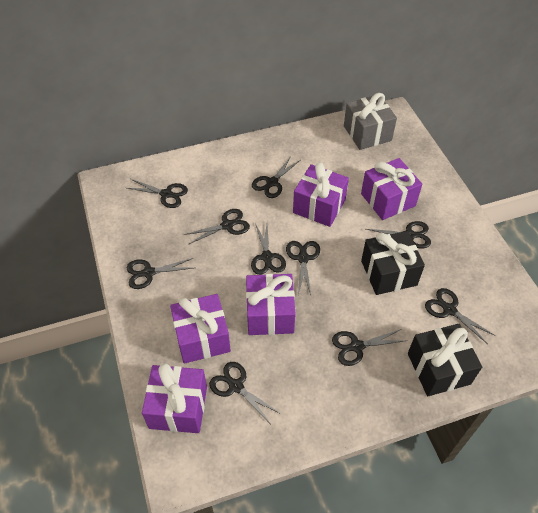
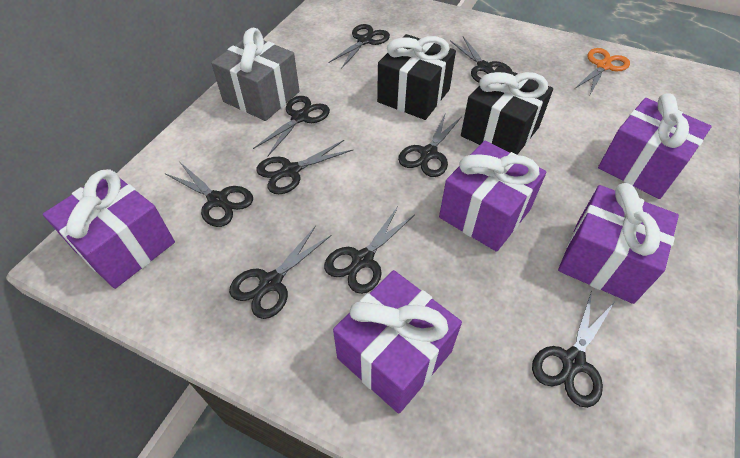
black scissors: [126,258,193,289] [127,179,188,208] [184,209,250,245] [209,362,281,423] [251,223,286,275] [252,156,300,198] [286,241,320,295] [332,329,404,366] [365,221,431,249] [425,288,495,344] = 10 -> [166,162,253,227] [229,226,332,319] [253,96,330,156] [257,140,353,194] [324,207,415,294] [329,24,390,69] [398,112,461,177] [450,37,512,83] [532,290,614,408] = 9
orange scissors: none = 0 -> [574,48,630,95] = 1

